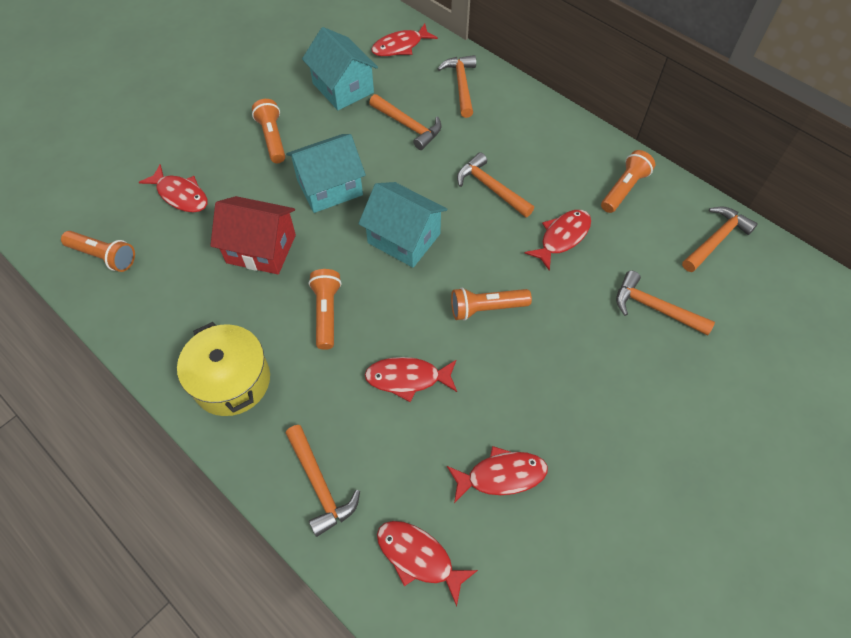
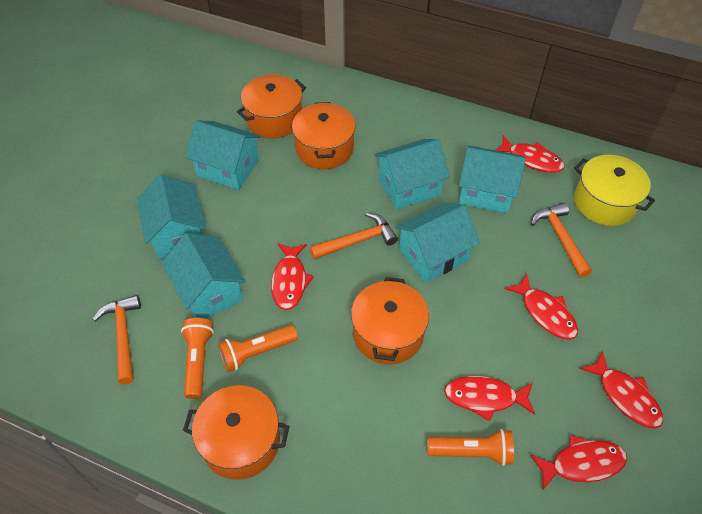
orange flashlight: [61,231,135,272] [252,99,285,163] [309,269,342,350] [451,288,532,321] [601,150,655,213] = 5 -> [181,318,214,399] [218,325,298,372] [427,429,514,466] = 3
orange hammer: [286,425,360,537] [369,94,442,150] [438,55,476,118] [457,152,534,217] [616,271,715,336] [682,207,758,272] = 6 -> [92,295,141,385] [310,212,398,260] [531,203,592,278] = 3
orange pot: none = 0 -> [183,385,290,480] [237,75,306,138] [292,102,356,169] [351,277,429,364] = 4
red house: [210,196,296,274] = 1 -> none = 0
turquoise house: [286,134,366,213] [302,27,378,110] [358,182,447,268] = 3 -> [137,174,206,259] [162,233,245,319] [185,120,261,190] [375,139,450,209] [395,202,480,283] [459,146,526,213] = 6

